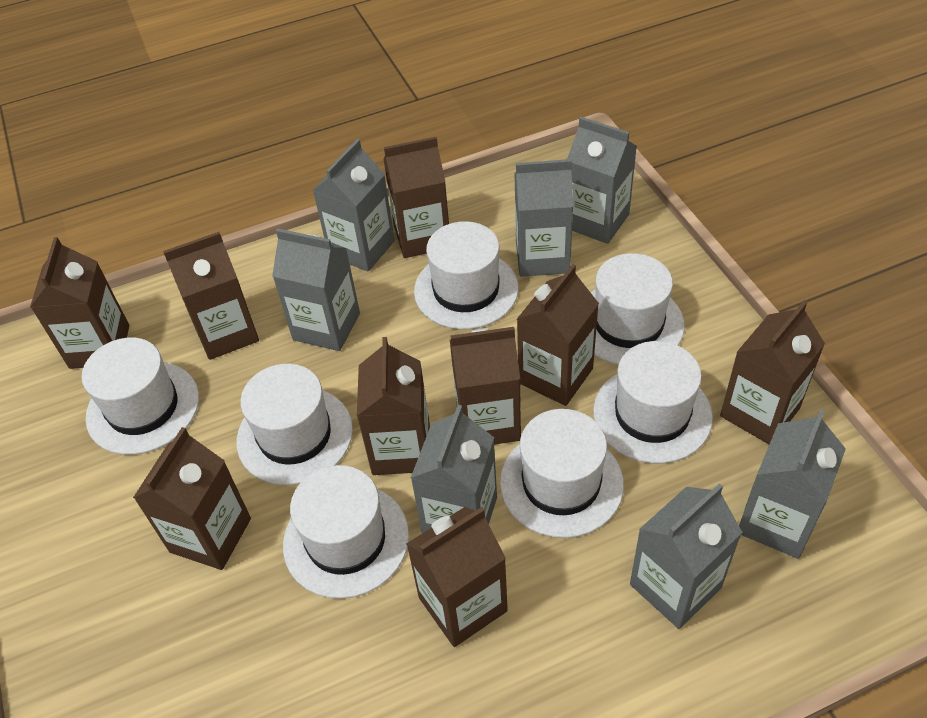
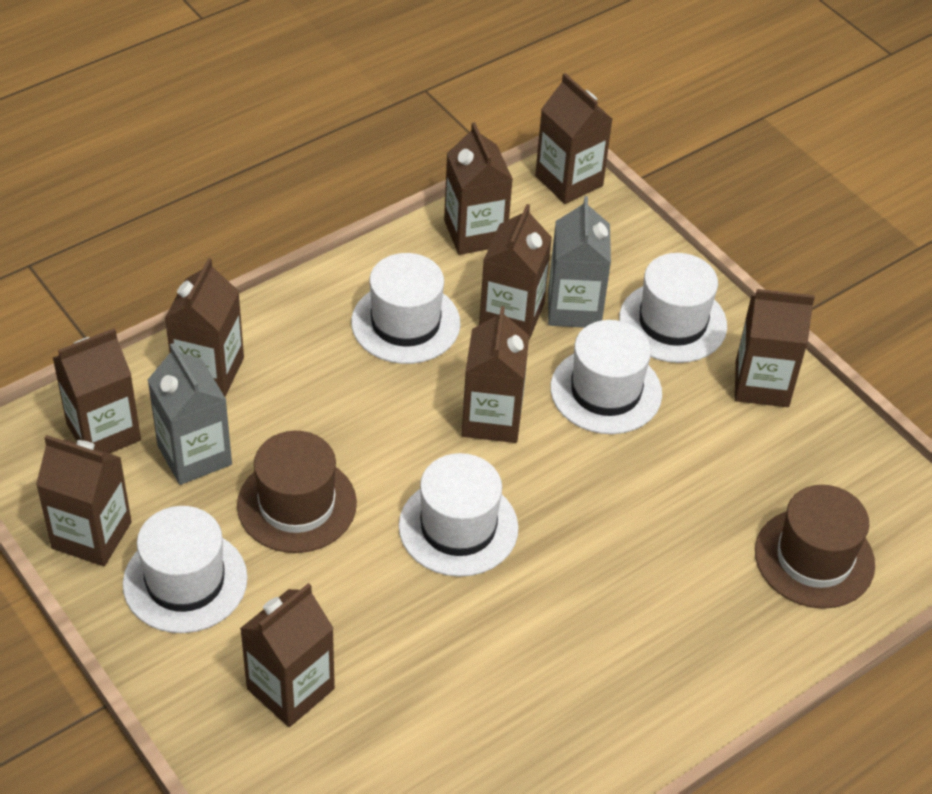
brown hat: none = 0 -> [237,431,357,553] [755,485,875,609] = 2
grey carton: [272,228,360,351] [313,139,395,272] [411,405,497,533] [514,159,573,277] [567,117,637,244] [630,483,742,629] [739,409,846,559] = 7 -> [148,343,232,485] [548,196,611,328] = 2
white hat: [82,338,199,455] [236,364,353,485] [283,465,409,599] [414,221,518,329] [500,409,624,538] [591,253,685,365] [593,341,713,463] = 7 -> [123,506,248,633] [351,253,461,364] [399,453,519,577] [550,320,662,434] [619,253,727,363] = 5

